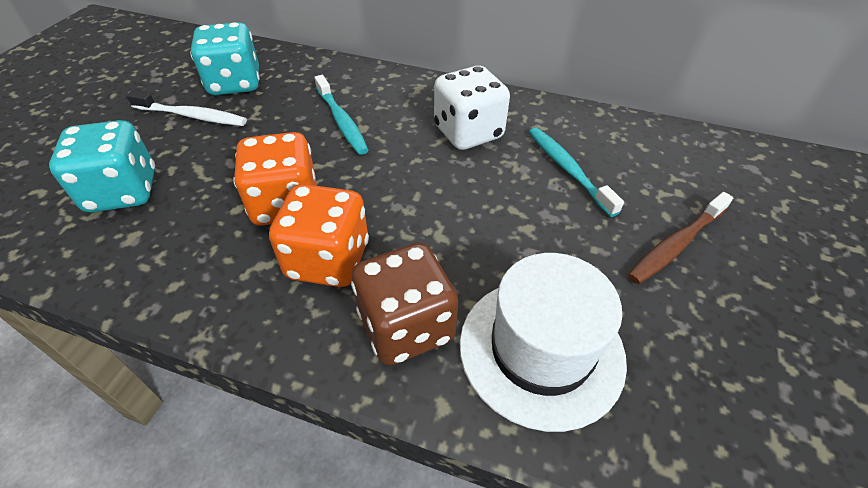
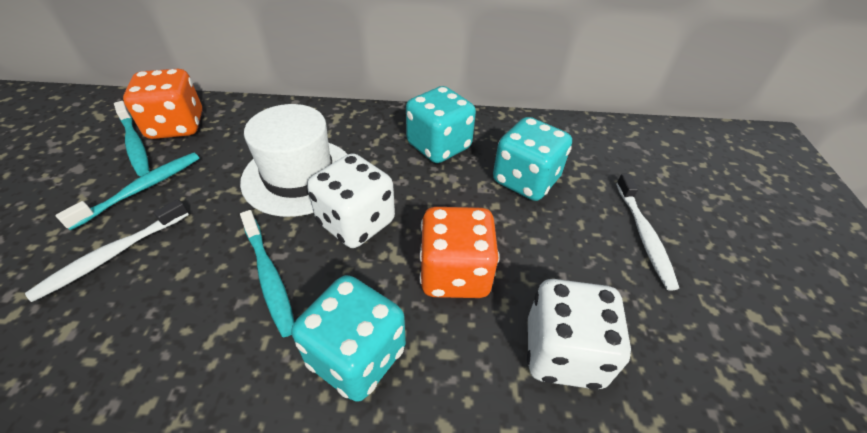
brown dice: [351,243,458,365] = 1 -> none = 0
brown toothbrush: [628,192,733,284] = 1 -> none = 0
turquoise dice: [49,120,155,213] [190,22,260,95] = 2 -> [292,275,406,402] [406,86,476,163] [493,117,572,201] = 3
turquoise toothbrush: [315,75,369,155] [529,127,624,217] = 2 -> [55,152,199,231] [114,101,150,176] [240,210,294,337] = 3
white dice: [434,66,510,150] = 1 -> [307,153,395,248] [527,279,631,390] = 2
white toothbrush: [126,91,247,126] = 1 -> [25,199,189,302] [616,174,679,291] = 2

